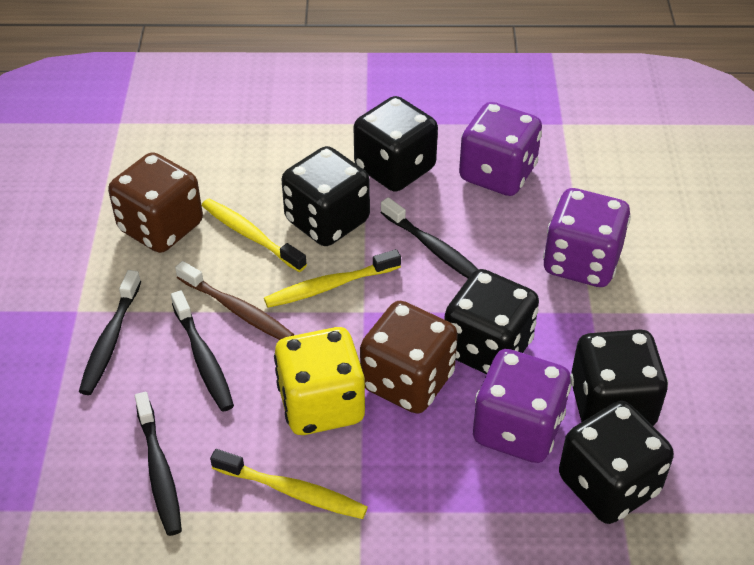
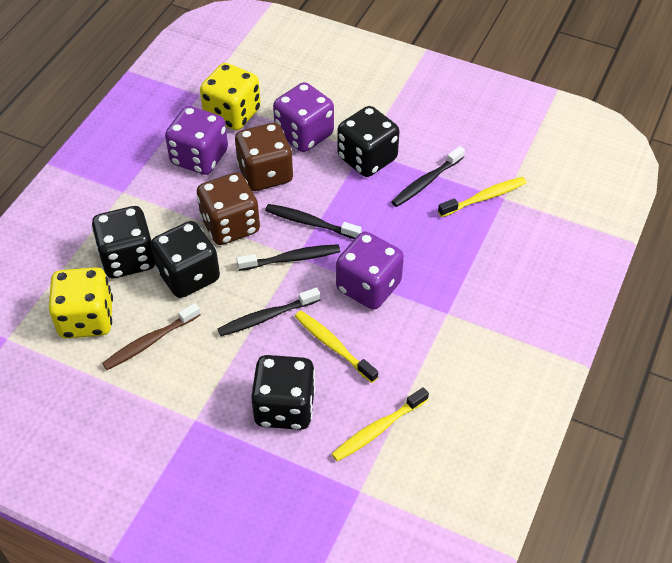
black dice: [281,146,370,246] [354,96,438,192] [444,269,539,374] [559,401,674,524] [570,329,668,426] = 5 -> [91,206,155,278] [151,221,220,298] [251,355,316,430] [337,106,400,177] = 4
yellow dice: [274,327,365,435] = 1 -> [49,267,113,339] [200,63,261,130] = 2

